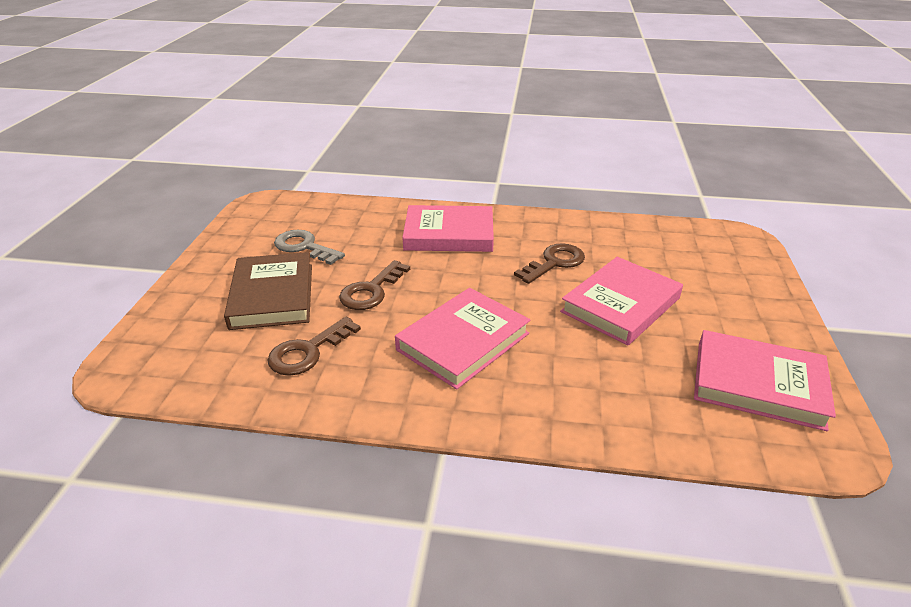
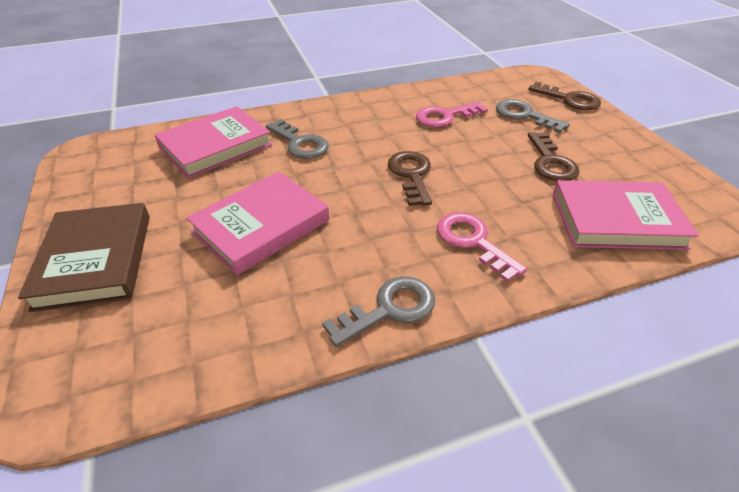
grey key: [274,230,345,265] = 1 -> [266,119,329,159] [322,276,435,347] [496,99,570,133] = 3
pink book: [395,288,530,389] [402,205,494,252] [560,257,683,346] [694,330,836,431] = 4 -> [155,106,272,179] [186,171,329,275] [553,180,699,250] = 3
pink key: none = 0 -> [416,102,488,127] [437,212,527,282] = 2

